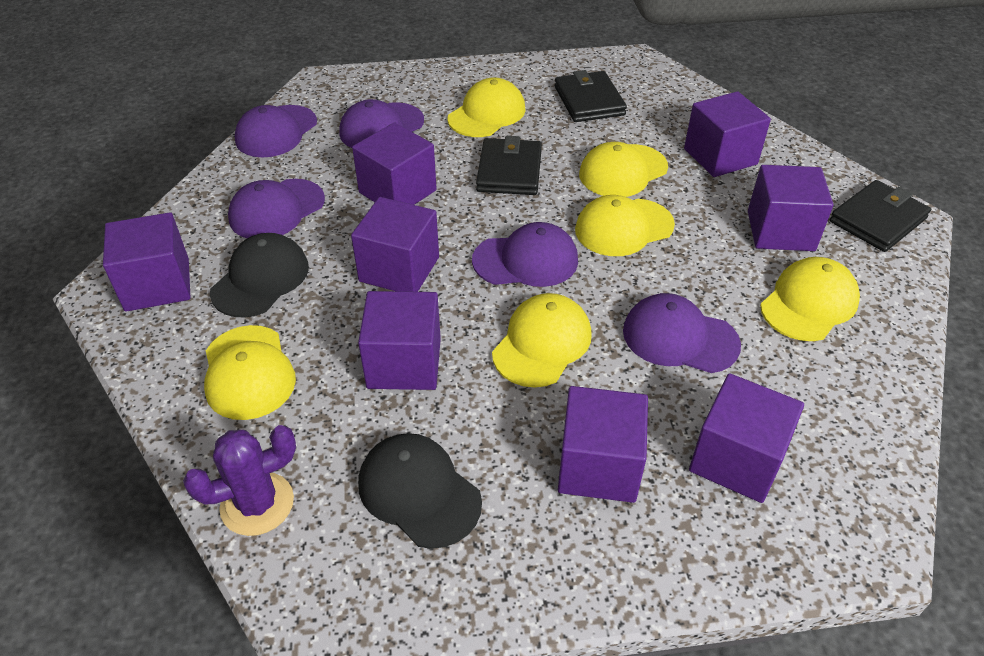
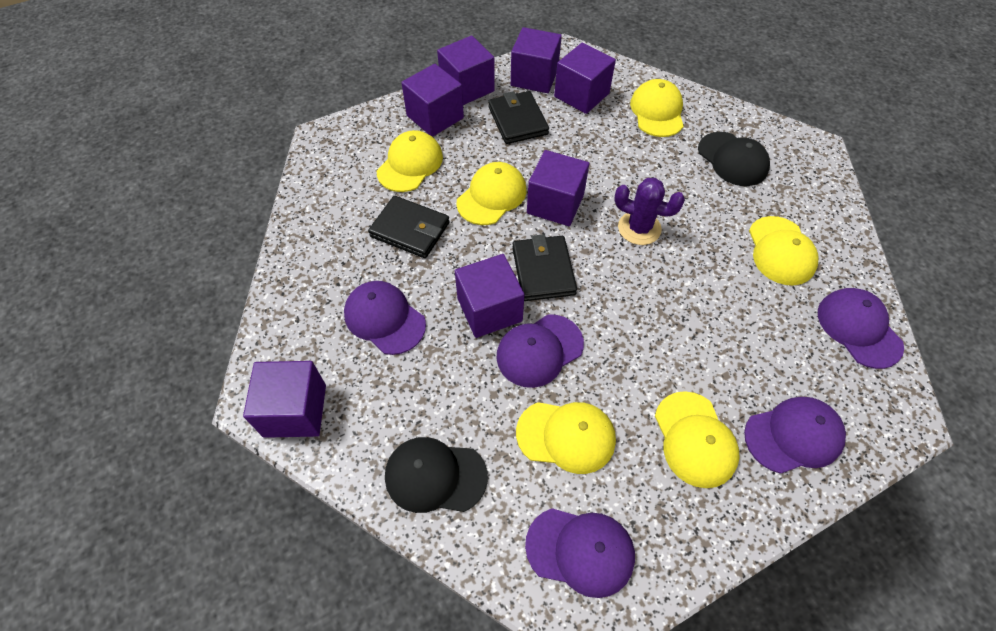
purple cube: [103,212,190,312] [351,197,439,292] [352,123,437,205] [358,291,441,390] [558,386,648,503] [684,91,771,177] [689,373,804,503] [748,165,834,251] = 8 -> [243,361,326,438] [401,64,464,137] [437,36,495,105] [455,254,525,338] [511,27,562,93] [527,150,589,226] [554,43,616,114] = 7

